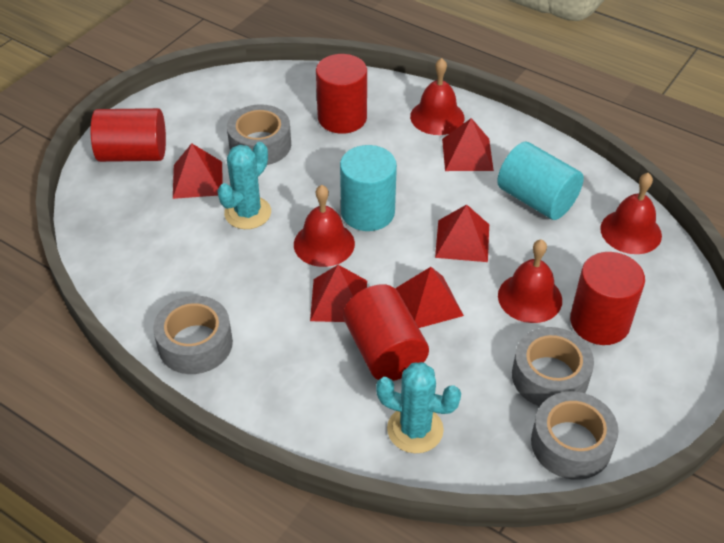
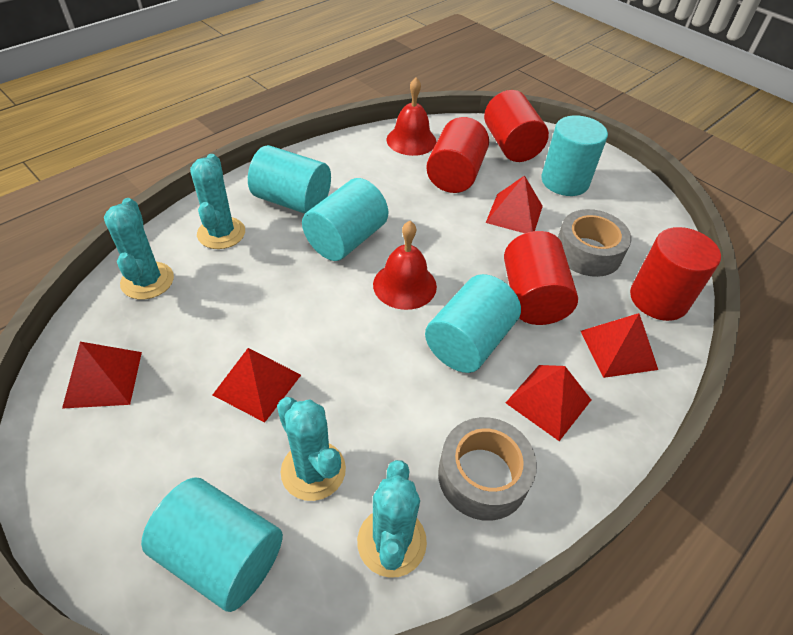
grey tape: [153,296,233,374] [227,104,291,165] [512,327,594,406] [531,391,619,480] = 4 -> [438,417,537,521] [558,209,631,277] = 2
red bell: [294,185,355,267] [410,58,465,135] [498,239,562,323] [600,173,662,254] = 4 -> [373,221,437,310] [386,78,437,156] = 2
turquoise cactus: [217,142,271,229] [376,362,461,453] = 2 -> [104,198,174,299] [190,154,245,249] [277,397,346,501] [357,460,427,578] = 4
turquoise cylinder: [340,145,397,231] [497,142,584,220] = 2 -> [141,478,283,612] [248,145,331,214] [302,178,388,261] [425,274,521,373] [541,115,608,196] = 5

